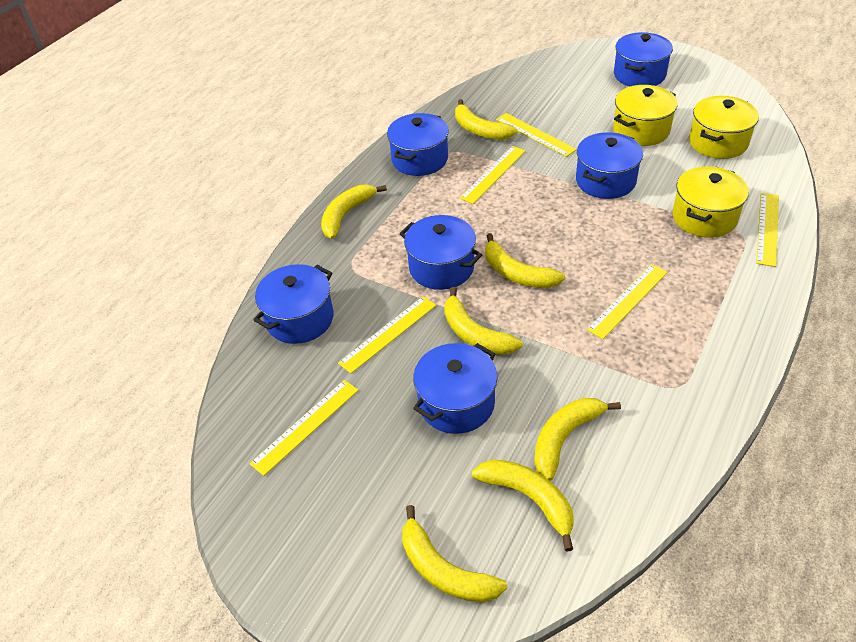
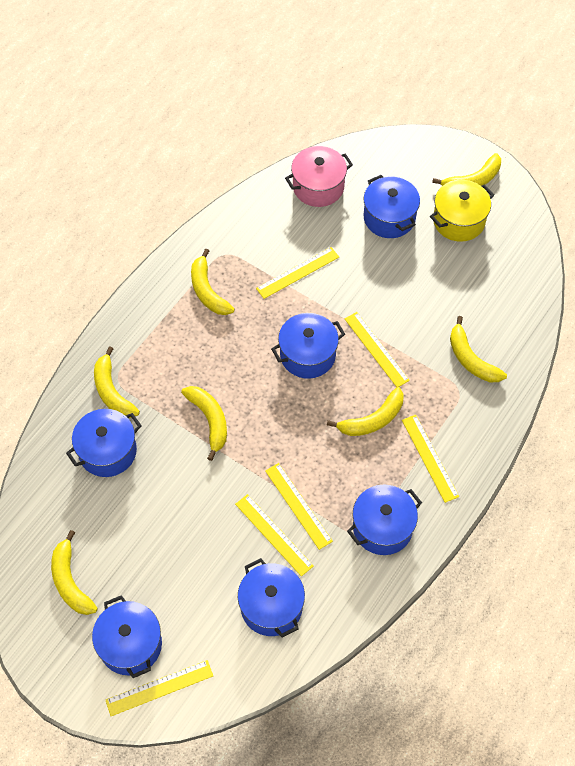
pink pot: none = 0 -> [285,146,353,207] = 1
yellow pot: [613,85,678,146] [672,166,749,238] [689,96,759,159] = 3 -> [430,180,494,242] = 1

